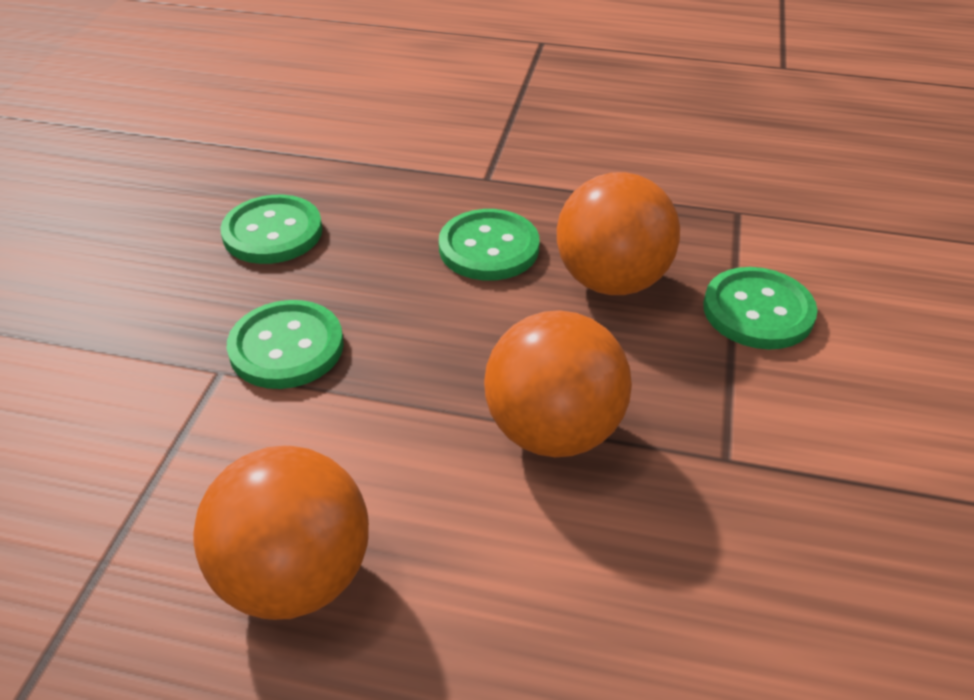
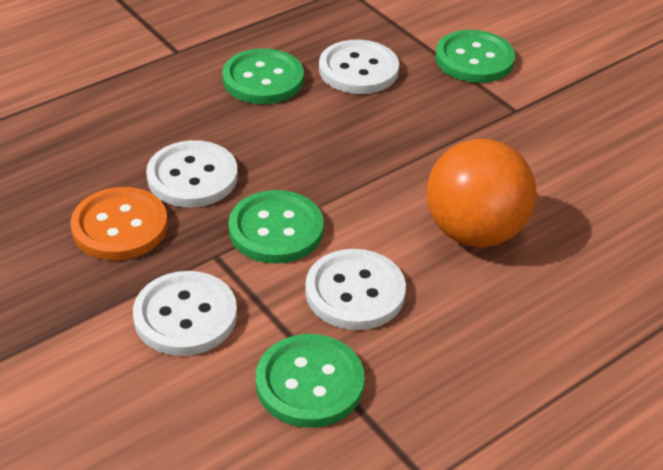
orange ball: [193,446,369,620] [484,310,632,457] [557,172,680,295] = 3 -> [427,139,536,248] = 1
orange button: none = 0 -> [70,187,168,260] = 1
white button: none = 0 -> [133,271,237,356] [146,140,238,207] [305,249,406,330] [319,40,399,94] = 4

